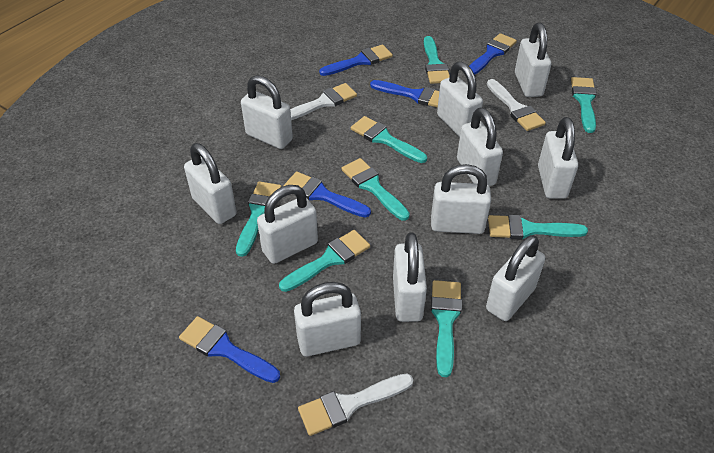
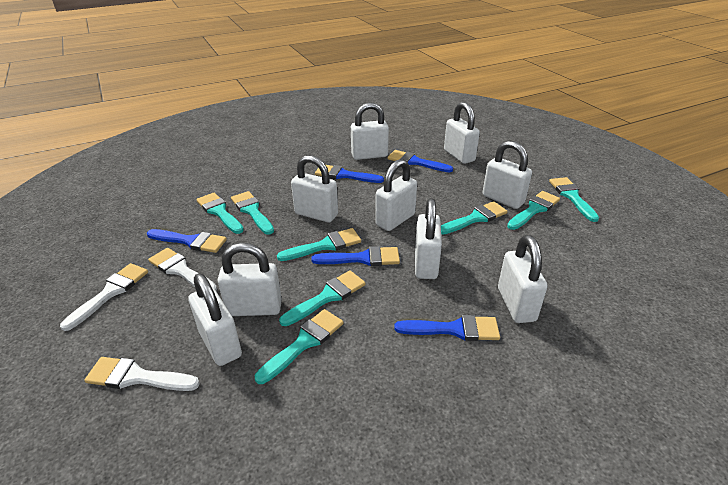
white padlock: [184,143,237,224] [241,75,293,149] [257,185,318,264] [294,282,361,356] [393,232,427,322] [431,164,491,234] [437,62,483,137] [457,108,503,186] [486,235,545,321] [515,23,551,97] [538,117,578,199] = 11 -> [188,273,242,366] [218,243,282,316] [291,155,338,223] [351,102,389,160] [375,159,417,231] [415,198,442,279] [444,102,480,164] [483,141,532,209] [498,235,548,323] = 9

